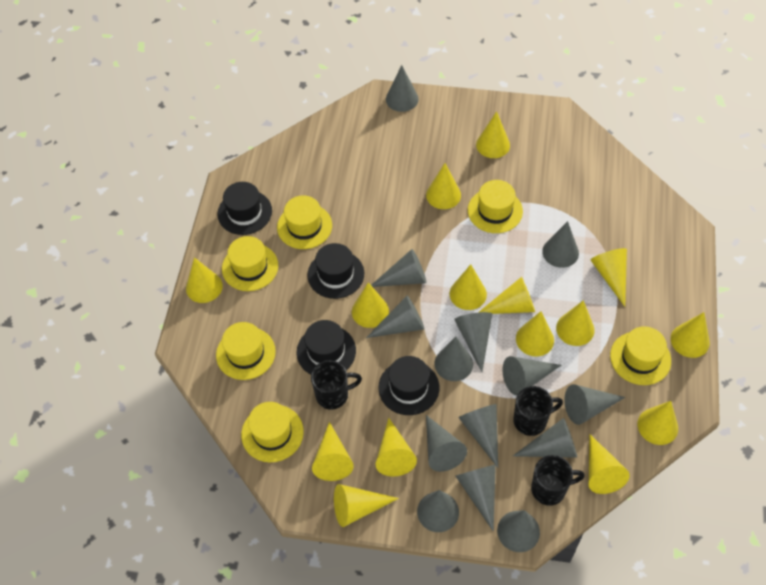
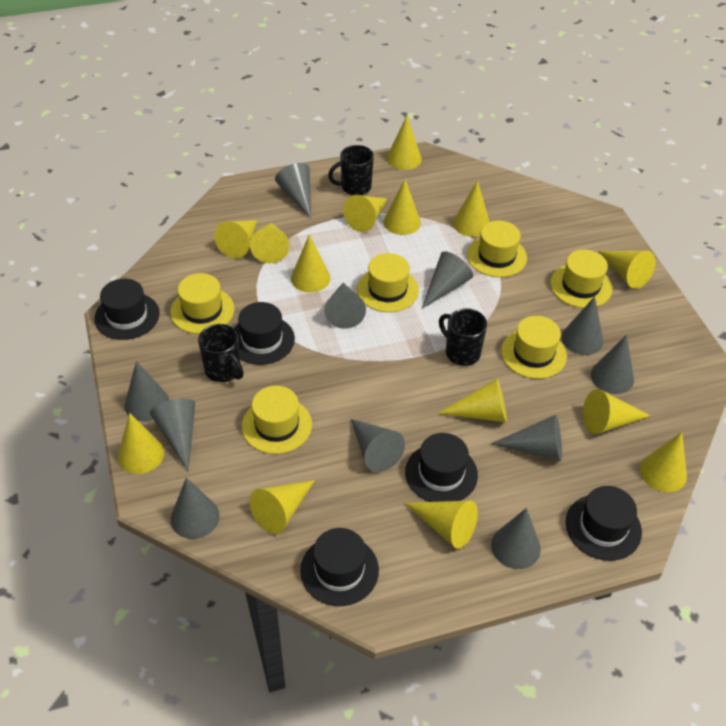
black hat: [217,182,272,235] [297,320,356,374] [307,243,364,299] [378,356,439,415] = 4 -> [94,279,160,340] [234,302,295,365] [300,528,379,606] [405,433,478,502] [565,486,642,561] = 5
grey cone: [366,296,425,338] [371,249,426,287] [386,65,419,112] [417,490,459,532] [426,415,467,472] [435,337,473,381] [454,312,492,372] [456,464,496,532] [458,404,498,468] [497,510,540,552] [503,356,561,395] [513,418,577,458] [542,221,579,268] [564,384,625,425] = 14 -> [125,361,169,422] [150,399,195,471] [171,477,220,539] [275,163,311,219] [324,283,366,329] [351,419,405,472] [421,251,473,309] [491,415,562,461] [491,508,541,569] [562,296,603,355] [591,335,634,394] = 11
yellow cone: [186,257,223,303] [312,422,354,481] [334,484,399,527] [352,282,389,328] [376,418,417,476] [426,163,461,209] [450,264,487,310] [476,111,510,158] [478,277,535,314] [516,311,554,357] [556,300,594,346] [589,434,630,494] [591,248,627,307] [638,401,678,445] [671,312,710,358] = 15 -> [117,413,164,474] [214,220,257,258] [249,480,315,534] [250,223,289,263] [291,235,330,292] [343,195,387,232] [384,179,421,235] [387,116,422,170] [404,501,478,549] [437,378,507,422] [453,180,490,237] [583,389,651,434] [599,251,655,289] [640,432,687,492] = 14

